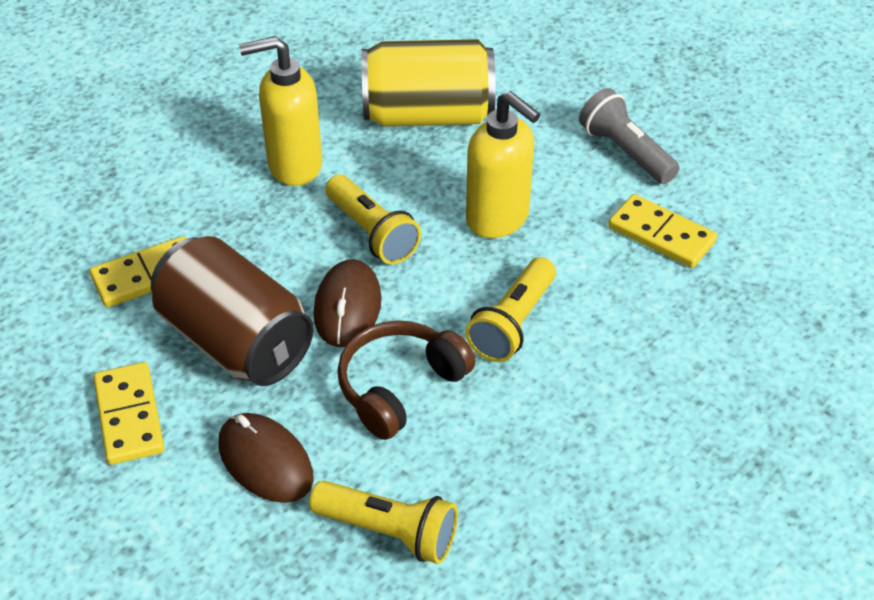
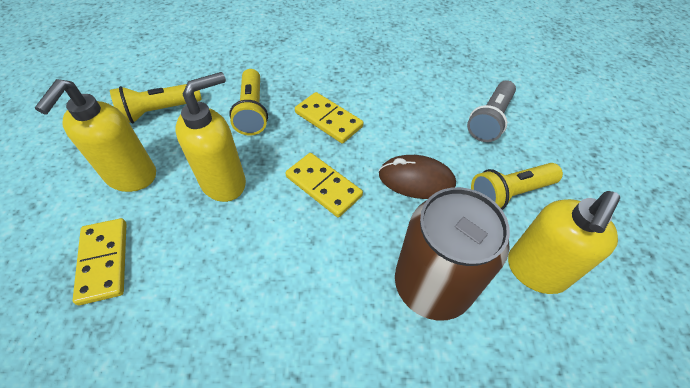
brown headphones: [337,320,476,440] = 1 -> none = 0
brown mouse: [218,413,314,503] [313,259,382,347] = 2 -> [379,155,456,199] = 1
yellow can: [361,39,496,127] = 1 -> none = 0
yellow soap dispenser: [239,36,322,186] [466,91,541,238] = 2 -> [35,79,156,192] [175,72,246,202] [508,191,620,294] = 3

